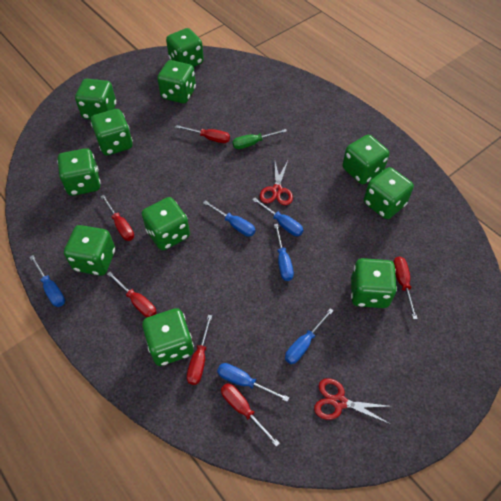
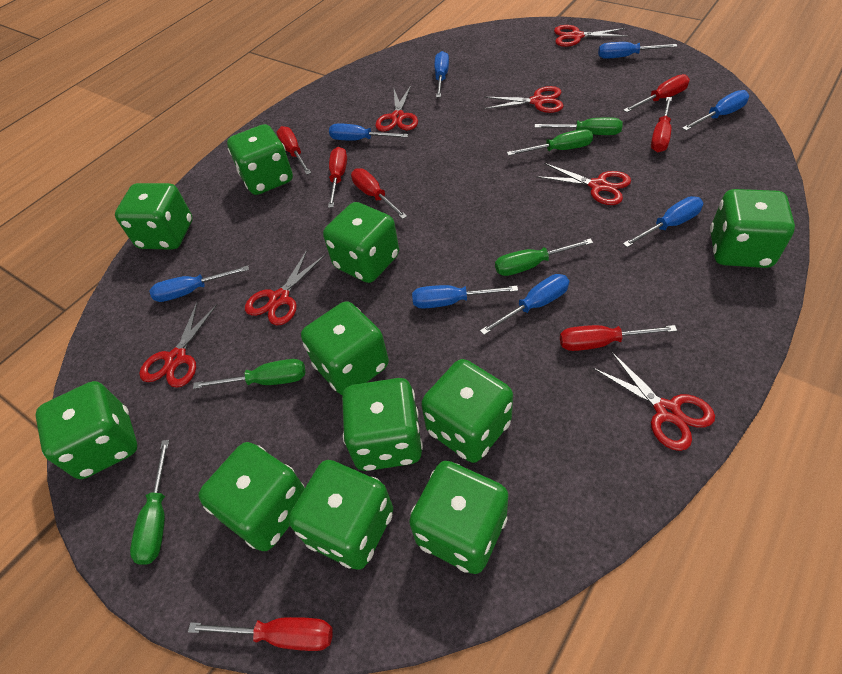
blue screwdriver: [30,255,65,307] [203,200,255,237] [217,363,289,402] [252,197,303,236] [274,224,294,281] [285,308,333,364] = 6 -> [149,265,249,302] [329,124,408,141] [412,285,518,309] [434,51,449,98] [480,274,569,335] [598,42,677,59] [623,196,703,247] [682,90,749,131] = 8
green screwdriver: [232,129,287,149] = 1 -> [130,440,169,565] [193,359,305,389] [495,238,593,276] [507,129,593,156] [534,117,623,135] = 5
red scissors: [260,161,293,205] [314,378,393,424] = 2 -> [139,302,218,388] [245,250,325,325] [375,86,418,131] [484,86,564,113] [536,163,631,205] [554,25,627,47] [593,351,715,451] = 7
red screwdriver: [101,195,134,241] [107,272,157,318] [175,125,230,143] [187,315,212,385] [221,383,280,447] [393,256,418,319] = 6 -> [188,617,333,651] [277,126,311,175] [328,147,347,208] [351,168,407,219] [560,325,677,351] [623,74,690,113] [651,97,672,152] = 7

